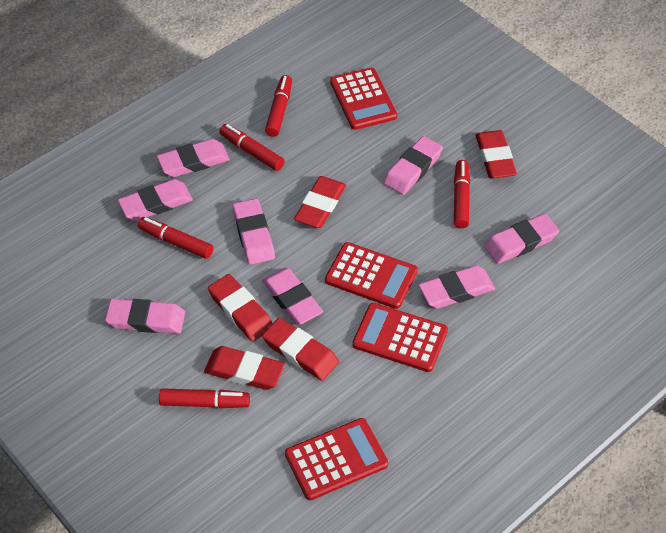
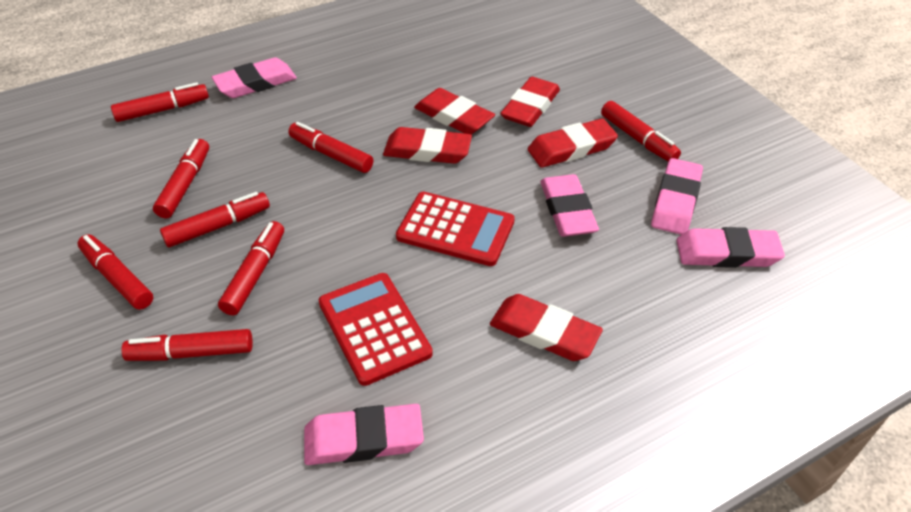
pink eraser: [105,299,185,334] [118,179,193,221] [157,139,230,177] [232,199,275,265] [262,268,323,325] [383,136,443,195] [419,265,495,309] [484,214,559,264] = 8 -> [212,57,297,98] [304,404,424,465] [540,174,599,237] [651,158,703,235] [676,227,785,268] = 5
red calculator: [285,418,388,500] [325,242,418,309] [330,68,397,130] [352,303,448,372] = 4 -> [319,273,433,386] [396,192,515,266] = 2
red marker: [138,217,213,259] [159,388,250,408] [219,124,284,171] [265,75,292,137] [454,160,470,228] = 5 -> [77,234,153,310] [111,82,209,122] [121,329,253,361] [153,139,209,218] [160,192,270,247] [218,221,284,316] [288,122,373,173] [601,101,681,161] = 8

